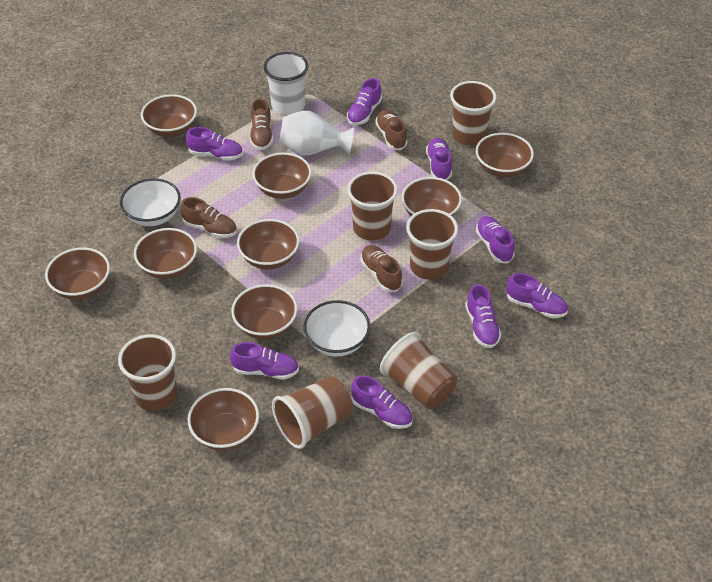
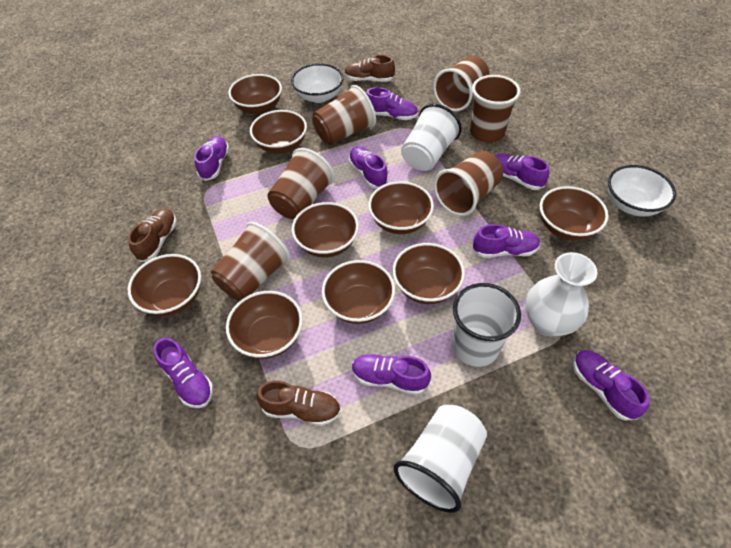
brown shoe: [180,197,237,238] [250,98,273,150] [360,245,403,292] [375,110,407,150] = 4 -> [128,209,177,262] [257,380,341,426] [344,55,395,82] = 3
white cup: [264,52,309,115] = 1 -> [393,405,487,513] [401,104,462,171] [452,283,521,367] = 3

